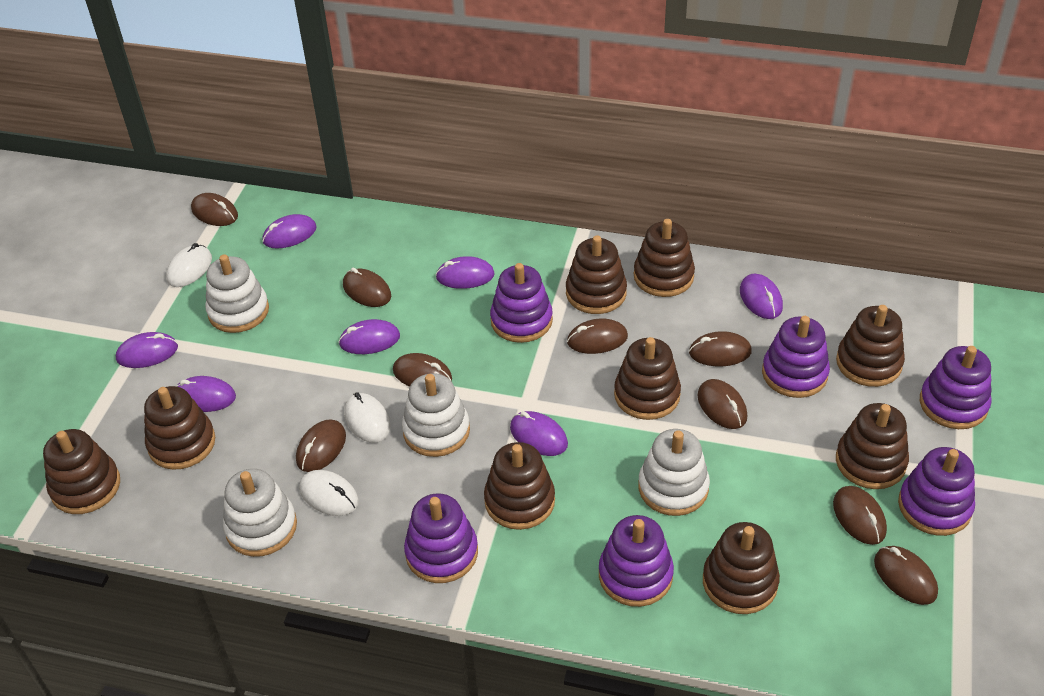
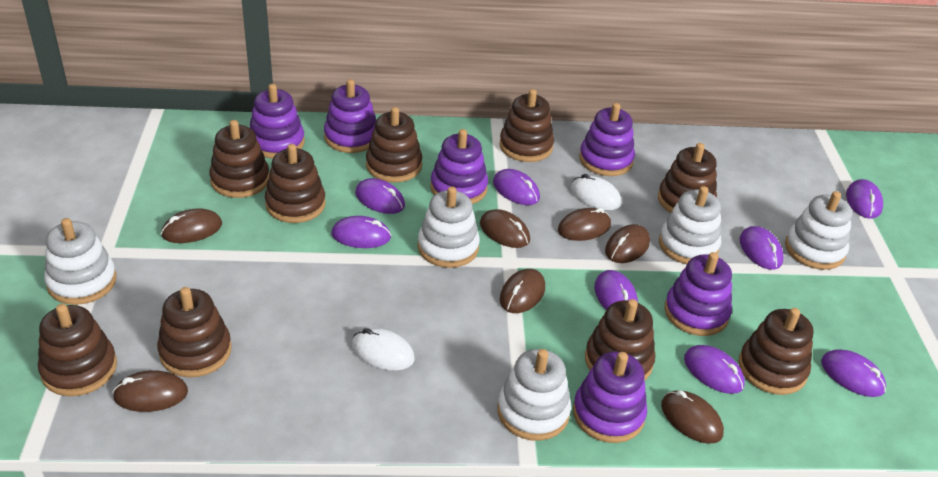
brown mouse: [191,193,238,226] [296,419,346,472] [343,268,391,307] [393,353,452,387] [567,318,628,354] [689,331,752,366] [697,379,747,429] [833,486,887,545] [874,546,938,605] = 9 -> [113,370,188,412] [161,208,222,243] [480,209,530,248] [500,269,545,313] [558,208,611,241] [605,224,650,263] [661,390,724,444] = 7
purple mouse: [116,332,178,368] [176,376,236,412] [262,214,317,249] [338,319,400,354] [436,256,495,289] [510,411,568,456] [740,274,783,319] = 7 -> [331,216,391,248] [355,178,405,214] [493,169,540,205] [594,270,638,310] [684,345,745,394] [740,226,784,270] [821,349,886,397] [846,179,883,219] = 8
white mouse: [166,243,212,287] [299,470,359,516] [344,392,390,443] = 3 -> [352,328,415,371] [570,174,622,210] = 2
white stacking toy: [205,254,269,333] [223,469,297,557] [402,373,470,457] [638,429,710,516] = 4 -> [44,218,117,305] [418,187,480,268] [497,349,571,441] [659,186,721,264] [785,191,852,270] = 5

